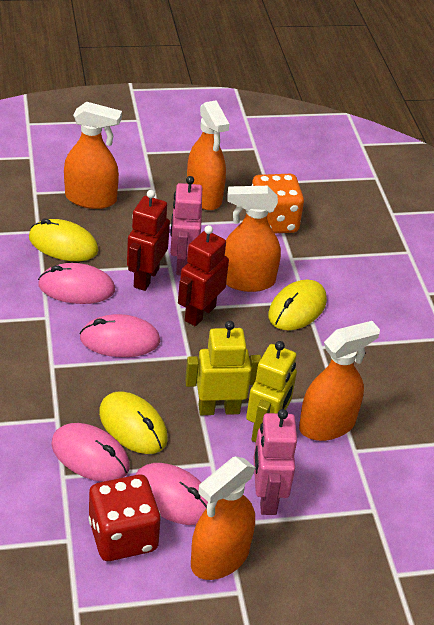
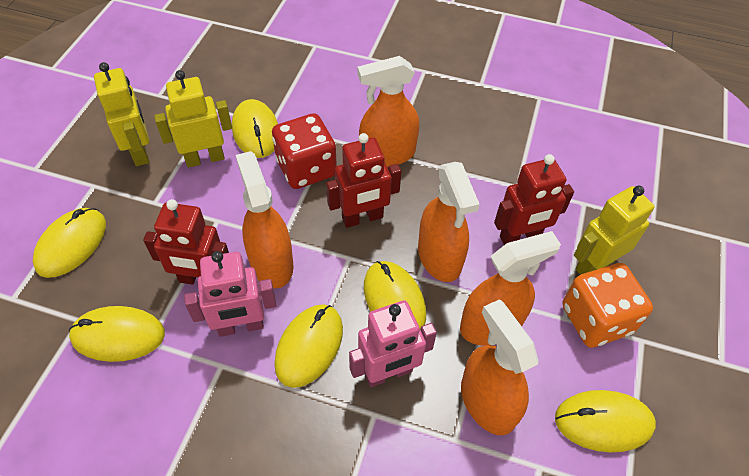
pink mouse: [38,263,115,304] [51,423,130,482] [80,314,160,357] [135,463,208,525] = 4 -> none = 0
red robot: [127,190,170,291] [178,225,229,326] = 2 -> [143,199,229,285] [326,133,401,228] [494,154,574,245] = 3
yellow mouse: [29,218,98,261] [99,391,168,454] [268,280,327,330] = 3 -> [33,208,106,278] [69,306,165,362] [232,99,278,158] [274,304,343,388] [364,261,426,329] [555,390,656,452] = 6
yellow robot: [185,321,261,415] [246,341,297,442] = 2 -> [94,62,149,166] [154,70,232,168] [574,185,655,275] = 3

